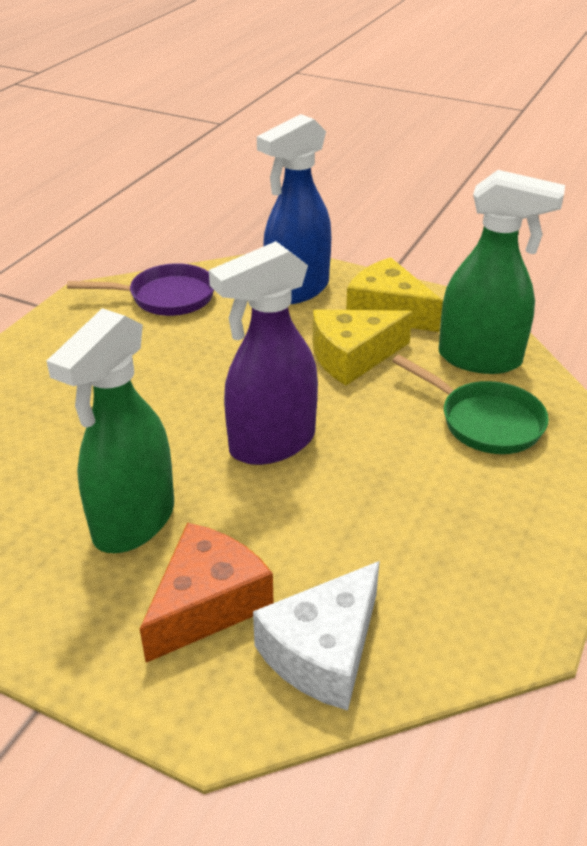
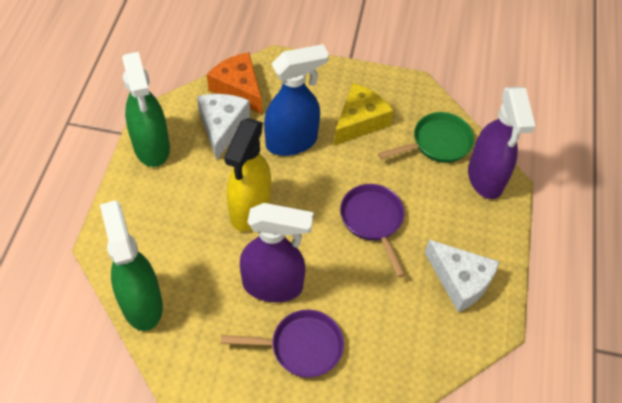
purple pan: [67,263,214,316] = 1 -> [221,309,344,378] [340,184,405,277] = 2
purple spray bottle: [209,241,318,465] = 1 -> [240,203,313,303] [468,87,535,199] = 2
white cheese: [253,561,380,711] = 1 -> [197,94,250,160] [425,240,500,313] = 2
yellow cheese: [313,309,413,385] [346,257,443,332] = 2 -> [334,83,394,145] = 1
yellow spray bottle: none = 0 -> [224,118,271,232] = 1

